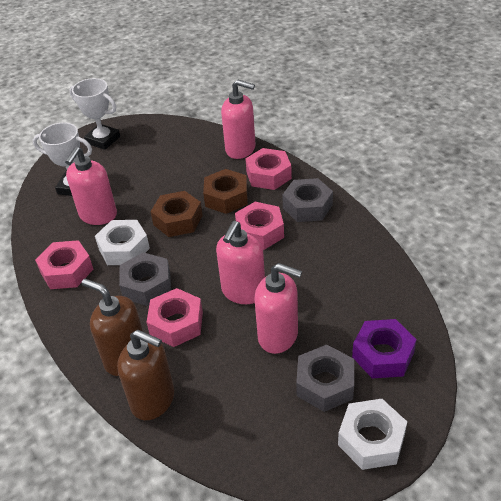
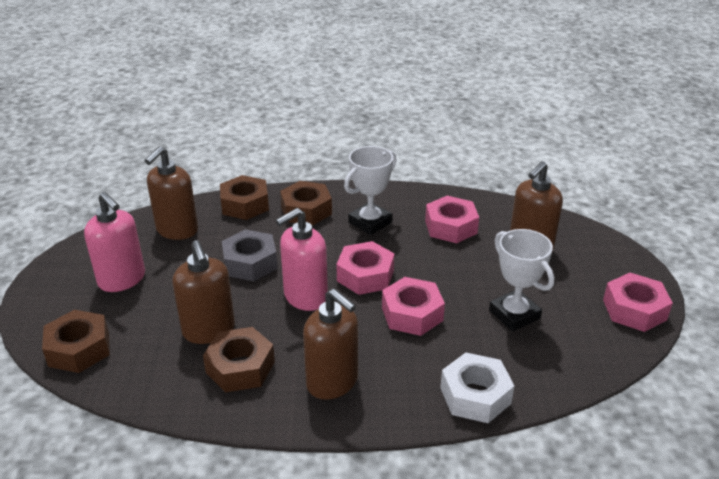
brown nut: [150,191,203,237] [203,169,248,214] = 2 -> [42,310,110,373] [203,327,275,392] [220,175,269,220] [280,181,332,226] = 4
brown soap dispenser: [82,279,143,376] [117,330,174,420] = 2 -> [145,146,198,240] [172,240,235,344] [303,289,358,400] [510,161,563,252] = 4
grey nut: [119,252,171,306] [282,178,333,222] [296,344,354,412] = 3 -> [222,229,278,281] = 1
pink soap dispenser: [65,147,117,225] [216,221,265,304] [221,80,256,159] [254,263,302,354] = 4 -> [84,192,145,292] [276,208,328,311] = 2
purple nut: [352,319,417,378] = 1 -> none = 0
white nut: [95,220,150,265] [338,399,407,470] = 2 -> [440,353,514,423] = 1

